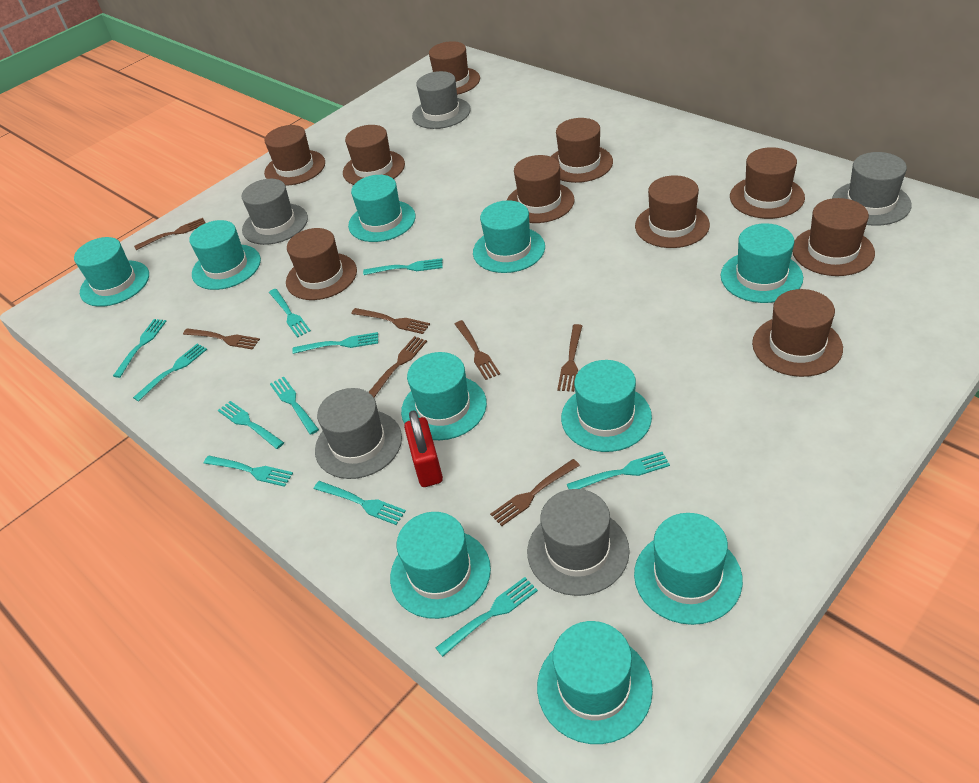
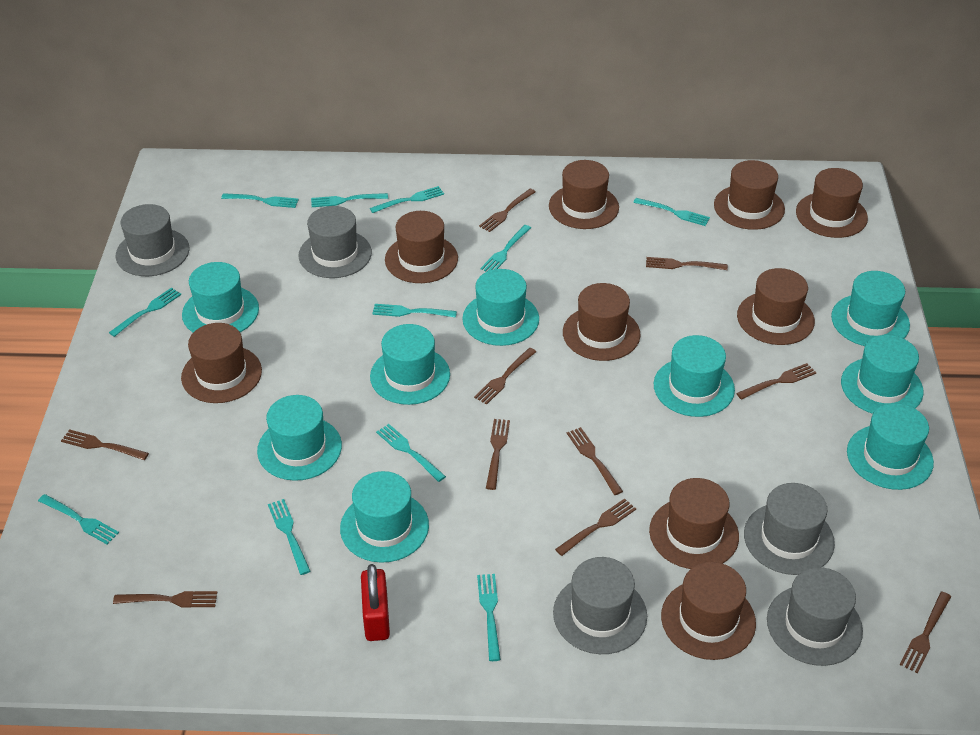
brown fork: [134,218,206,250] [183,328,260,350] [351,308,430,334] [369,336,427,397] [455,320,500,380] [490,459,580,526] [557,324,582,392] = 7 -> [61,429,149,460] [113,591,217,608] [474,348,536,404] [479,189,536,232] [486,419,510,490] [555,499,636,556] [567,427,623,495] [646,257,728,270] [736,363,816,400] [900,592,951,674] = 10
brown hat: [264,125,325,186] [286,228,357,300] [343,125,405,185] [429,41,480,95] [506,155,575,223] [551,118,613,183] [635,175,710,248] [730,147,805,219] [752,289,843,377] [792,198,875,276] = 10 -> [181,323,262,403] [385,211,458,283] [549,160,619,229] [563,283,640,361] [649,478,739,569] [661,562,756,660] [714,160,785,230] [737,268,815,345] [796,168,868,238] = 9
turquoise hat: [74,237,149,307] [189,220,261,290] [348,175,416,242] [390,512,491,619] [401,352,487,440] [473,200,545,273] [537,621,653,744] [561,360,652,452] [634,513,743,625] [721,223,803,303] = 10 -> [182,262,259,332] [257,395,342,481] [340,471,429,563] [370,324,450,405] [462,269,539,346] [654,335,735,417] [831,271,910,346] [841,335,924,414] [847,403,934,490] = 9

